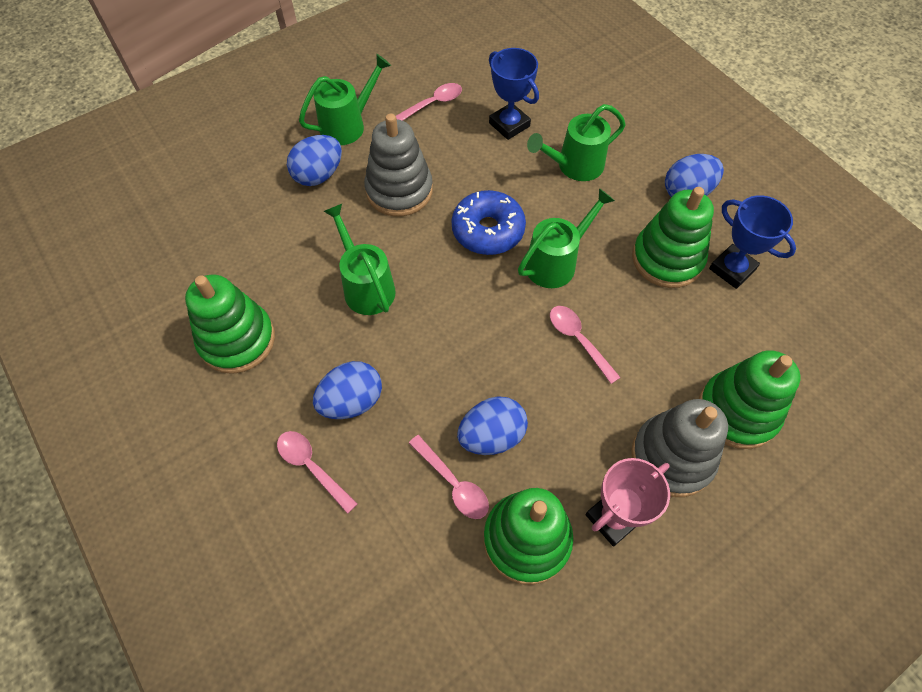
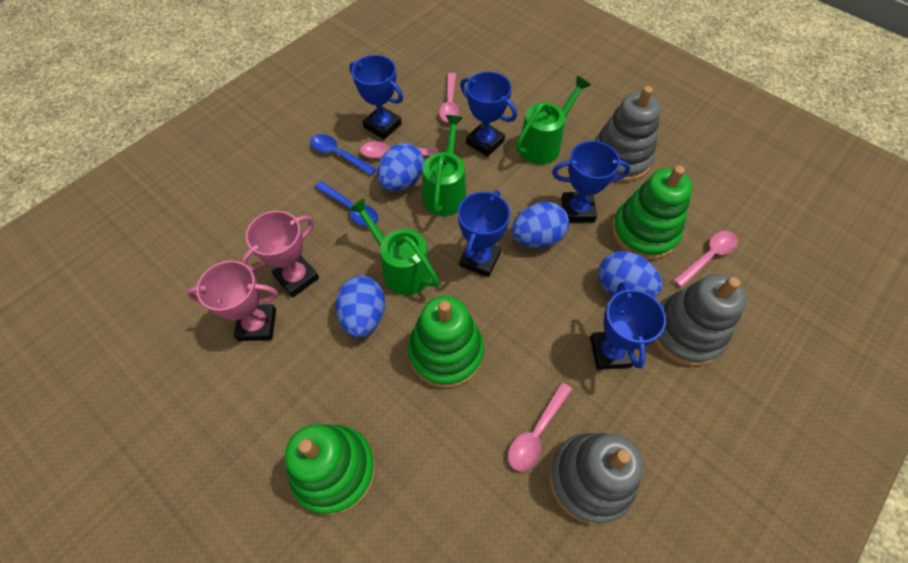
blue donut: [452,190,526,255] = 1 -> none = 0
blue spoon: none = 0 -> [310,134,377,175] [315,181,378,227] = 2
blue trophy: [489,48,539,140] [709,195,796,289] = 2 -> [349,55,403,140] [458,190,510,277] [460,71,517,157] [552,141,630,223] [590,282,666,370] = 5
green stacking toy: [185,275,275,374] [484,488,574,585] [632,187,714,288] [699,350,800,449] = 4 -> [285,424,376,515] [408,296,484,388] [612,166,693,260] = 3
green watering can: [299,54,391,145] [323,204,396,315] [518,188,615,288] [527,104,626,181] = 4 -> [348,198,439,295] [422,115,466,216] [516,76,591,165] = 3
grey stacking toy: [364,114,433,216] [631,399,728,497] = 2 -> [549,433,643,525] [594,86,661,182] [654,274,747,366] = 3
pink trophy: [586,458,670,547] = 1 -> [187,261,278,341] [241,211,319,297] = 2

